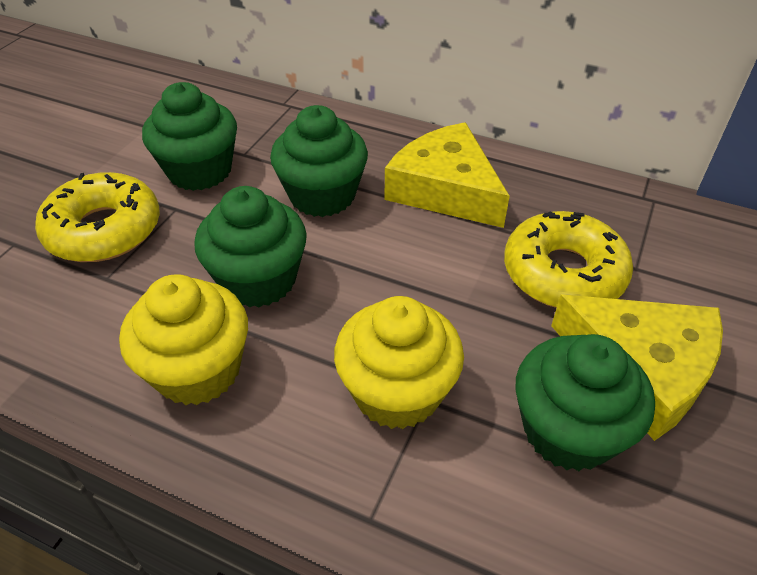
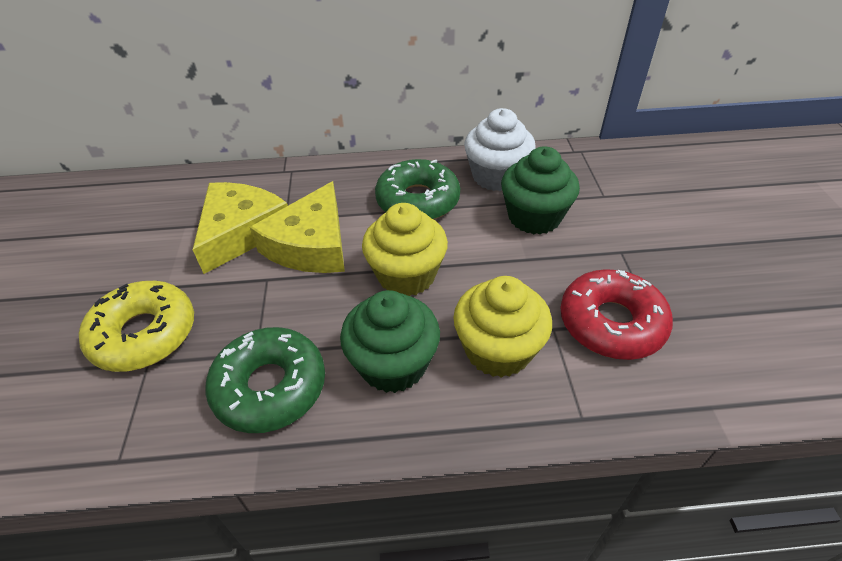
green cupcake: [142,82,237,191] [194,186,307,307] [270,105,368,217] [516,334,655,471] = 4 -> [340,290,440,393] [501,146,580,235] = 2
green donut: none = 0 -> [205,327,325,433] [375,159,460,219] = 2
red donut: none = 0 -> [560,269,673,360] = 1
white cupcake: none = 0 -> [464,108,536,191] = 1
yellow donut: [35,172,160,262] [504,211,633,308] = 2 -> [79,281,194,372] = 1

